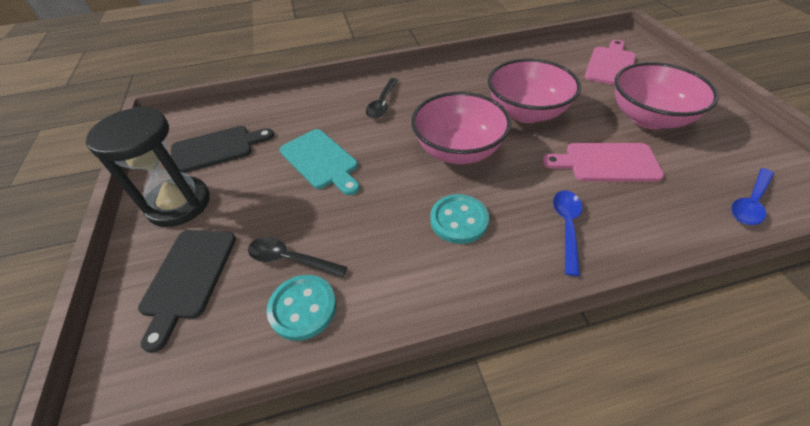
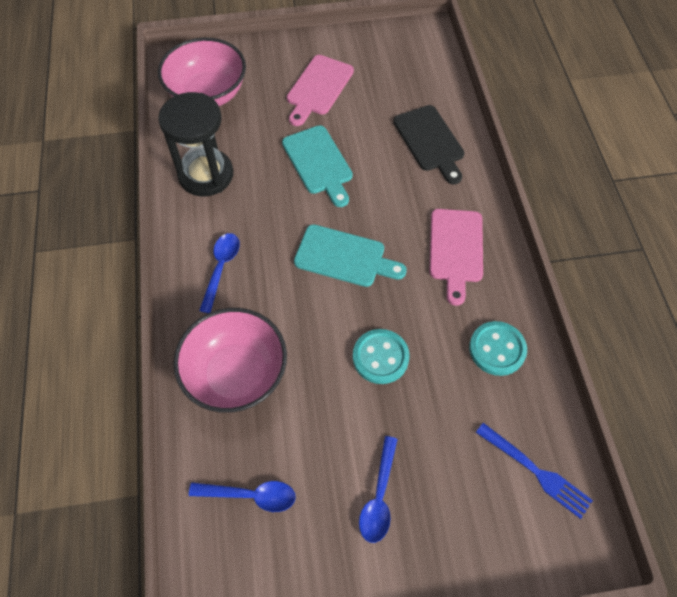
black cutting board: [138,230,236,353] [171,126,274,173] = 2 -> [393,105,465,184] = 1
black spoon: [248,237,347,278] [366,78,398,118] = 2 -> none = 0
blue fork: none = 0 -> [476,423,593,519] = 1
blue spoon: [553,190,582,276] [731,168,774,225] = 2 -> [189,481,296,512] [199,233,240,313] [359,436,398,543] = 3
pink bowl: [411,92,511,164] [488,59,581,123] [615,62,719,129] = 3 -> [158,38,246,106] [173,308,287,413] = 2
turquoise cutting board: [280,129,360,195] = 1 -> [282,125,353,207] [294,224,407,287] = 2

